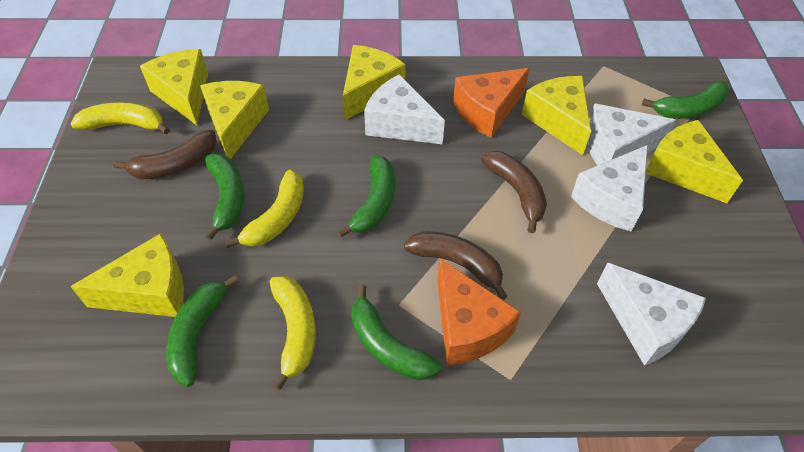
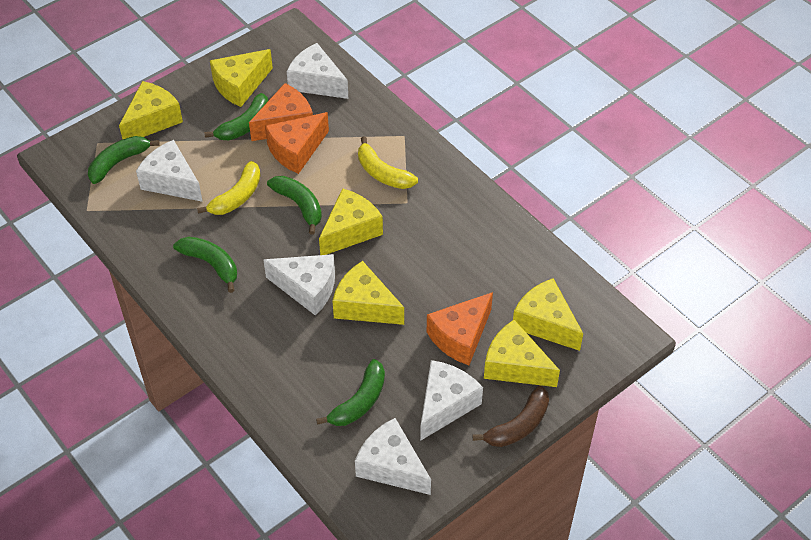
brown banana: [113,130,217,179] [404,231,508,300] [481,151,547,233] = 3 -> [473,386,549,447] = 1
orange cheese: [437,258,521,365] [453,68,530,138] = 2 -> [249,83,313,141] [265,112,329,174] [427,292,493,365] = 3
white cheese: [364,74,445,144] [571,145,648,232] [587,103,676,166] [597,262,706,366] = 4 -> [136,140,203,202] [264,254,335,315] [287,43,348,99] [355,418,431,495] [420,360,483,441] = 5
yellow banana: [71,102,170,134] [225,170,304,248] [270,276,316,390] = 3 -> [197,161,261,215] [358,136,418,189] = 2

